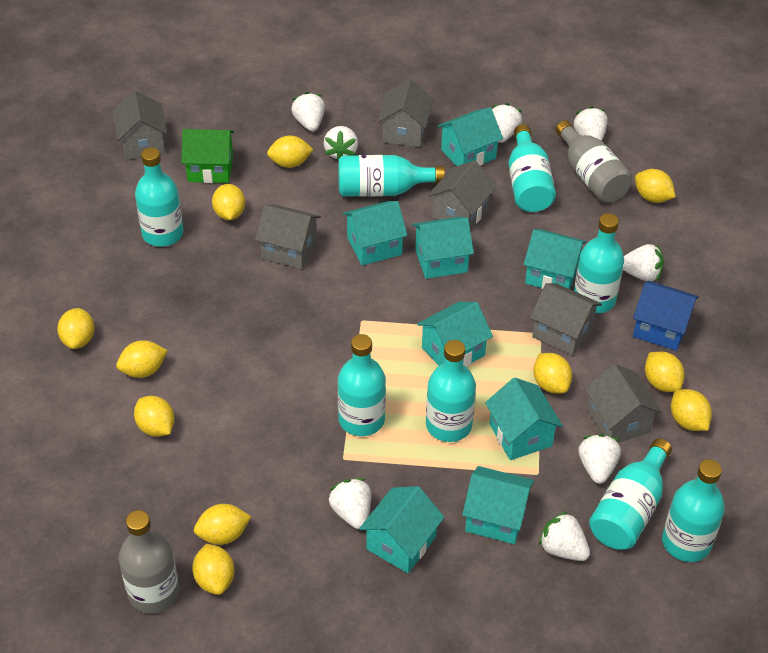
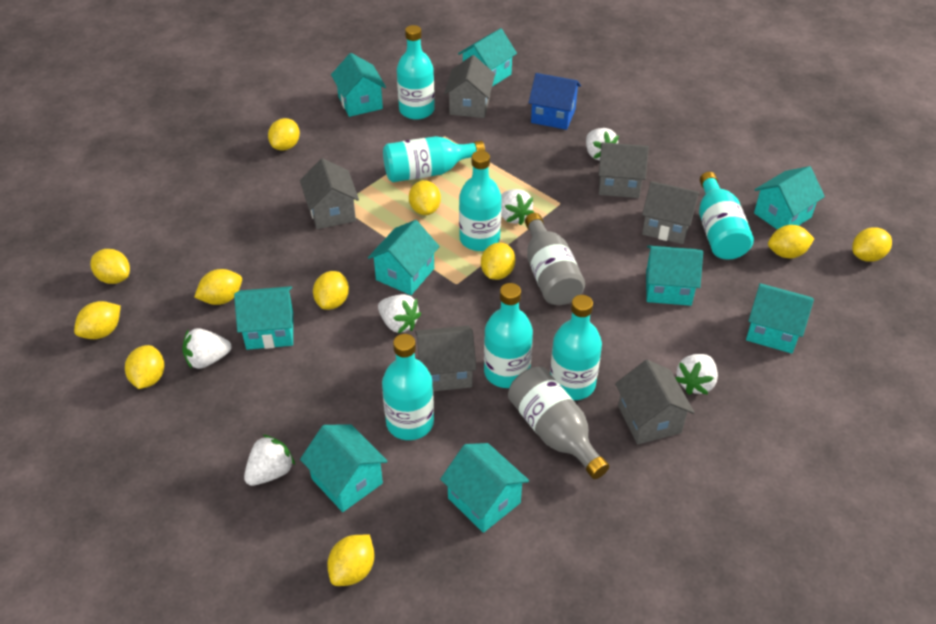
green house: [181,129,234,183] = 1 -> none = 0
turquoise bottle: [135,148,183,247] [338,155,445,197] [338,334,386,436] [426,340,476,442] [508,124,556,212] [574,213,624,313] [589,438,672,550] [662,459,725,562] = 8 -> [382,334,434,440] [383,136,485,182] [397,25,435,120] [459,151,502,251] [484,283,533,388] [550,295,602,400] [699,172,754,260] = 7
turquoise house: [343,201,407,265] [359,486,444,573] [412,217,474,279] [417,302,493,367] [438,107,503,166] [462,466,534,544] [485,378,563,460] [524,229,586,289] = 8 -> [234,286,293,350] [300,424,388,512] [331,53,386,117] [368,220,440,295] [440,443,529,533] [458,28,517,87] [646,245,703,306] [746,283,814,353] [754,166,825,230] = 9
white strawberry: [291,92,325,131] [324,126,358,161] [328,478,371,529] [492,103,522,143] [539,511,590,561] [573,106,608,141] [579,434,621,484] [623,244,664,281] = 8 -> [182,328,232,369] [244,435,295,486] [378,294,421,333] [501,189,534,225] [586,128,619,161] [676,354,718,395] = 6

